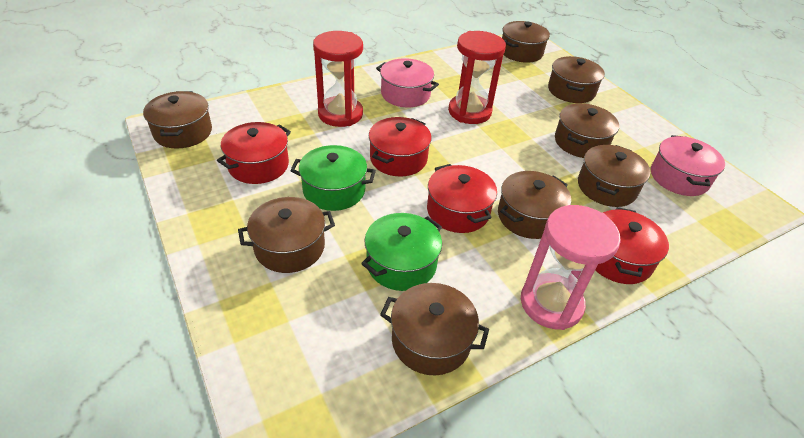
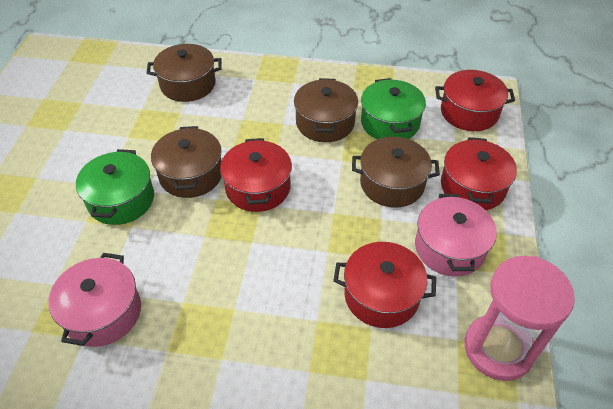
brown pot: [143,91,212,149] [238,197,335,273] [380,283,489,375] [498,171,571,239] [502,21,550,63] [548,56,605,103] [555,103,619,158] [578,145,650,207] = 8 -> [147,44,222,102] [151,126,222,198] [294,78,358,142] [352,137,440,208] = 4
red hourglass: [313,31,363,127] [448,31,506,124] = 2 -> none = 0

